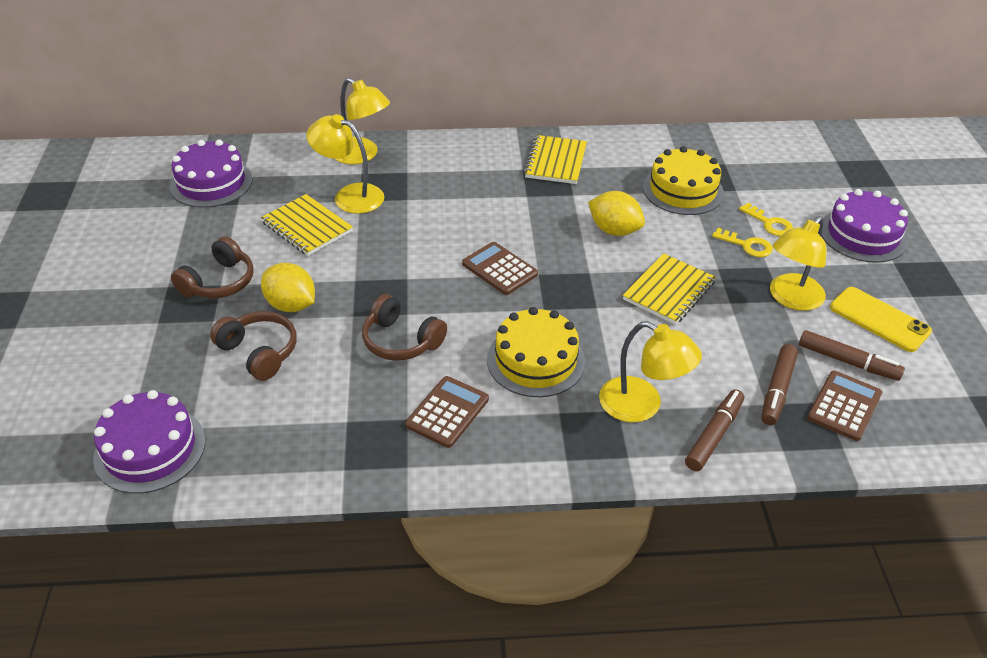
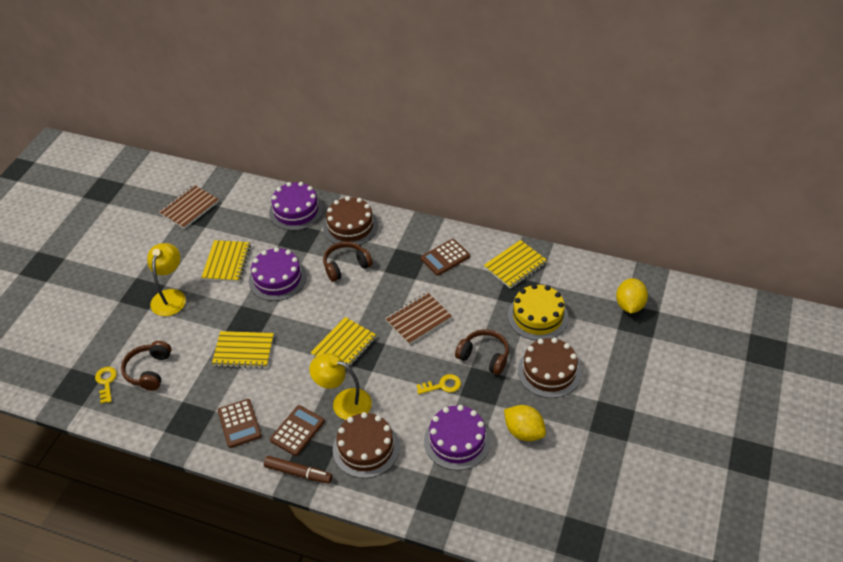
brown cake: none = 0 -> [323,196,378,245] [333,412,400,478] [518,338,582,398] = 3
brown marker: [685,389,744,471] [761,344,798,425] [799,330,905,381] = 3 -> [264,456,332,484] = 1
brown notebook: none = 0 -> [159,185,219,229] [385,292,452,345] = 2
yellow cake: [487,307,585,397] [643,146,724,215] = 2 -> [508,284,568,341] = 1
yellow lamp: [306,114,384,214] [335,78,390,164] [599,321,702,422] [770,216,826,311] = 4 -> [147,243,186,316] [309,353,372,420] = 2
yellow notebook: [261,194,353,256] [524,135,587,184] [623,253,716,325] = 3 -> [201,240,251,282] [212,331,274,369] [310,317,377,371] [484,240,548,289] = 4
yellow phone: [830,287,932,352] = 1 -> none = 0

